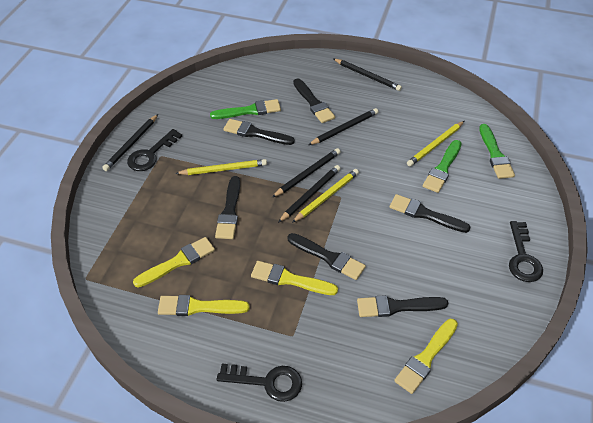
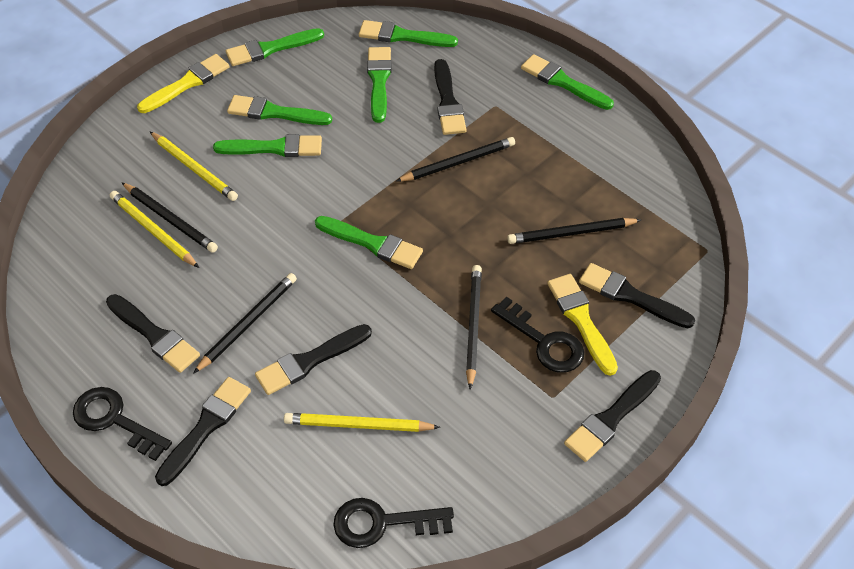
green brush: [210,99,281,119] [423,140,461,193] [479,124,515,179] = 3 -> [213,134,322,157] [226,28,324,66] [227,95,332,125] [315,216,423,269] [359,20,458,47] [367,47,391,123] [521,54,614,110] = 7
yellow brush: [133,237,215,288] [158,295,250,316] [251,261,338,295] [394,319,458,394] = 4 -> [137,54,230,113] [547,274,618,376] = 2

